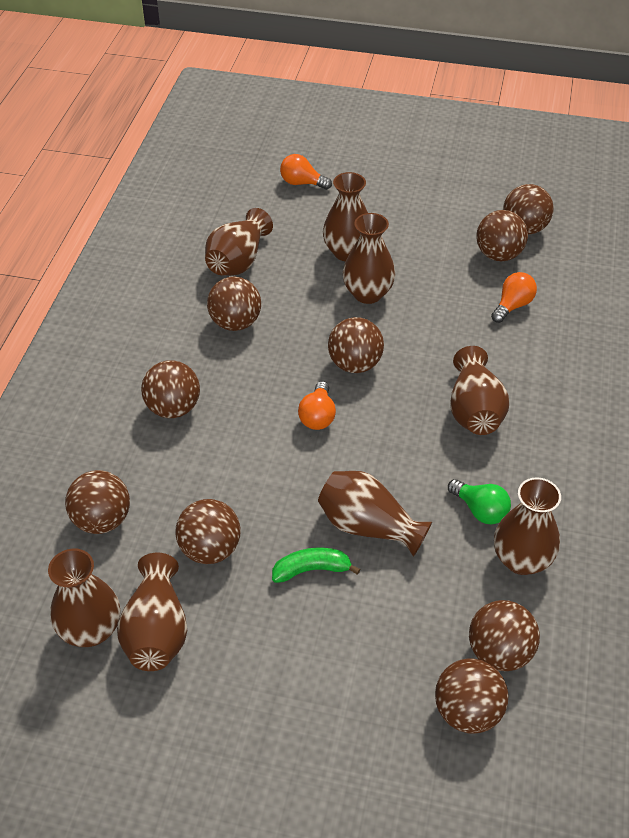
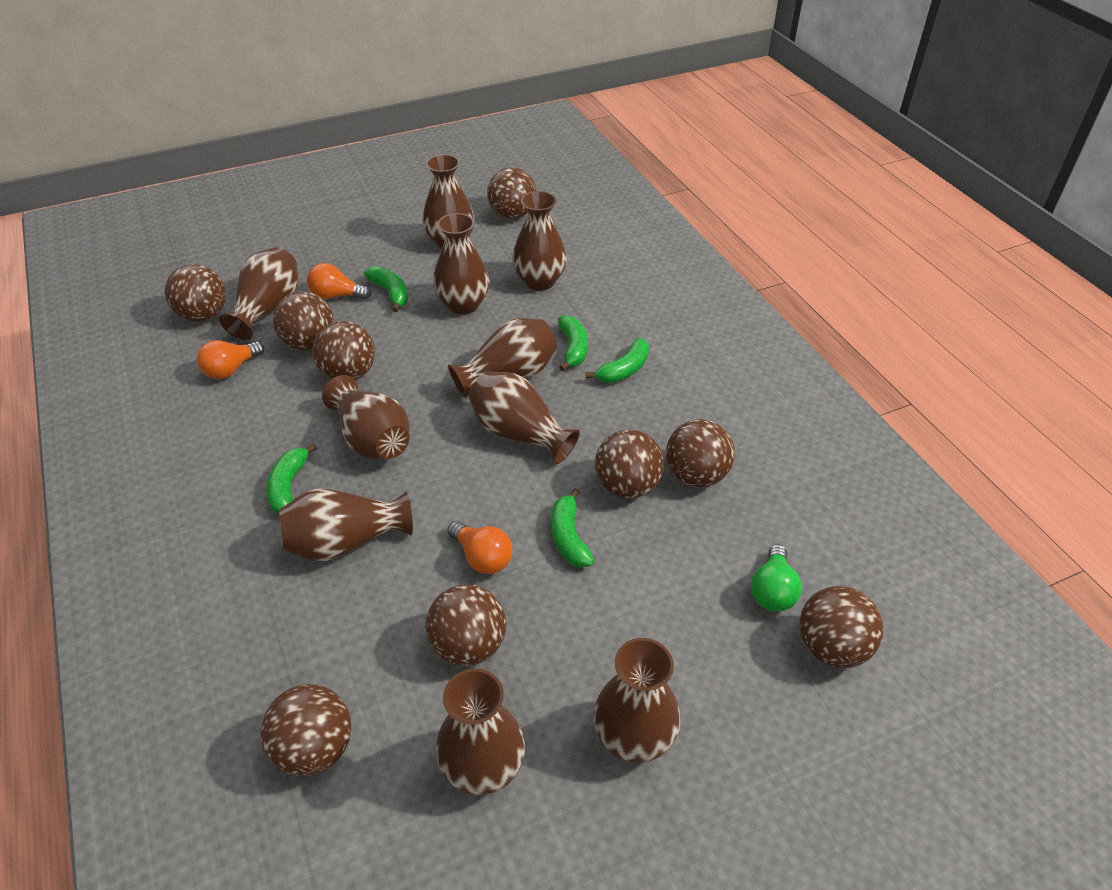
brown vase: [48,548,120,647] [117,553,187,671] [205,208,273,276] [318,471,432,557] [323,172,368,261] [343,213,395,304] [450,346,509,435] [494,477,561,575] = 8 -> [219,247,298,340] [279,488,413,561] [322,375,409,460] [422,154,474,249] [433,213,490,315] [436,669,525,795] [448,318,557,399] [469,372,580,464] [512,191,567,291] [593,638,681,763] = 10
green banana: [272,548,360,583] = 1 -> [266,443,317,514] [364,266,408,312] [551,488,594,568] [558,315,588,371] [586,338,649,383] = 5

